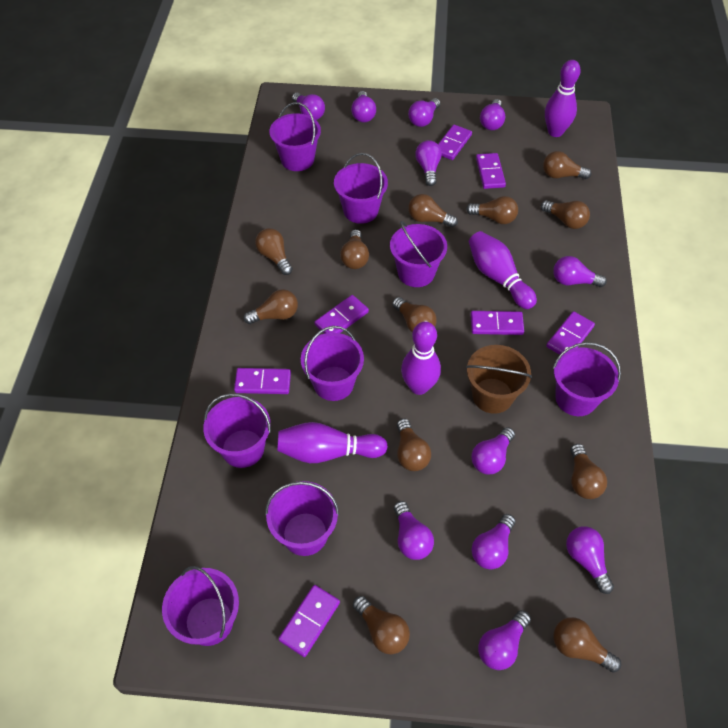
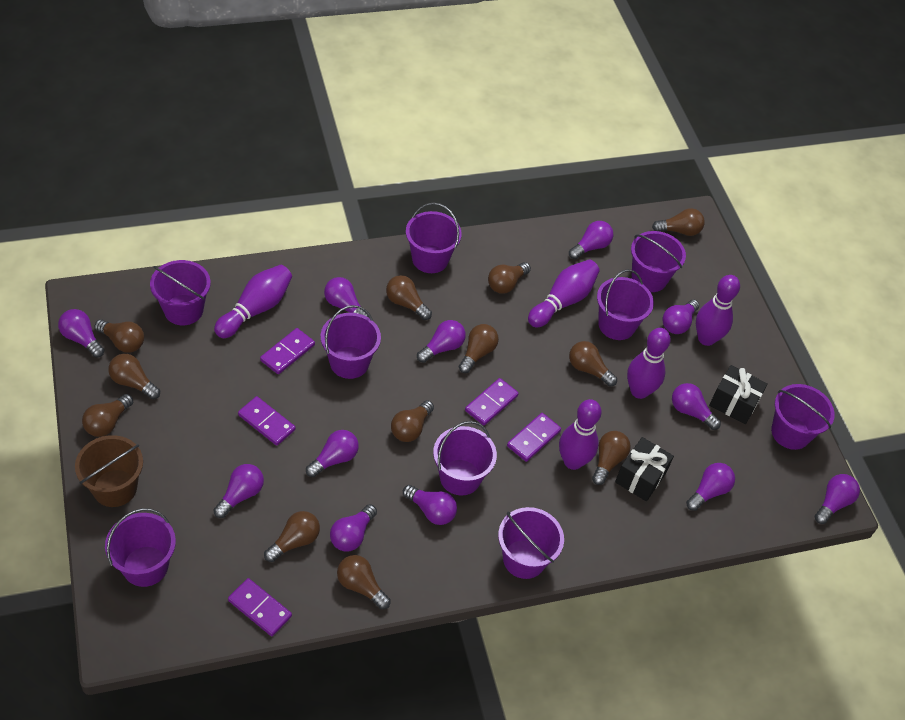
black gift: none = 0 -> [615,437,674,501] [709,365,768,424] = 2
purple bowling pin: [277,422,388,463] [401,322,441,395] [469,231,537,309] [545,60,581,137] = 4 -> [214,265,292,338] [528,260,600,328] [559,399,602,470] [627,328,671,399] [696,275,740,346] = 5
purple bucket: [162,566,239,646] [203,393,271,468] [265,481,339,556] [269,102,321,171] [301,326,364,401] [334,153,388,224] [390,221,447,287] [553,342,621,416] = 8 -> [105,508,176,587] [150,260,211,325] [321,305,381,379] [406,202,462,273] [433,421,497,496] [498,507,564,579] [597,269,654,340] [631,231,686,292] [771,384,835,450] = 9
purple domino: [234,368,291,394] [278,585,340,657] [314,295,369,334] [438,125,472,160] [470,311,524,335] [476,153,506,189] [546,311,595,355] = 7 -> [228,578,292,636] [238,396,295,446] [260,328,315,374] [465,378,519,425] [507,413,561,462] = 5
purple light bulb: [292,93,325,120] [351,91,376,122] [394,501,434,560] [408,98,440,127] [415,140,442,186] [471,427,515,475] [471,514,516,569] [478,610,531,670] [480,99,505,130] [553,256,607,287] [566,526,614,594] = 11 -> [58,309,105,358] [214,464,264,518] [306,430,359,477] [324,277,369,318] [330,504,377,552] [403,485,457,525] [417,320,466,363] [569,221,613,259] [662,300,699,334] [672,383,721,430] [686,463,735,511] [815,474,860,524] = 12

